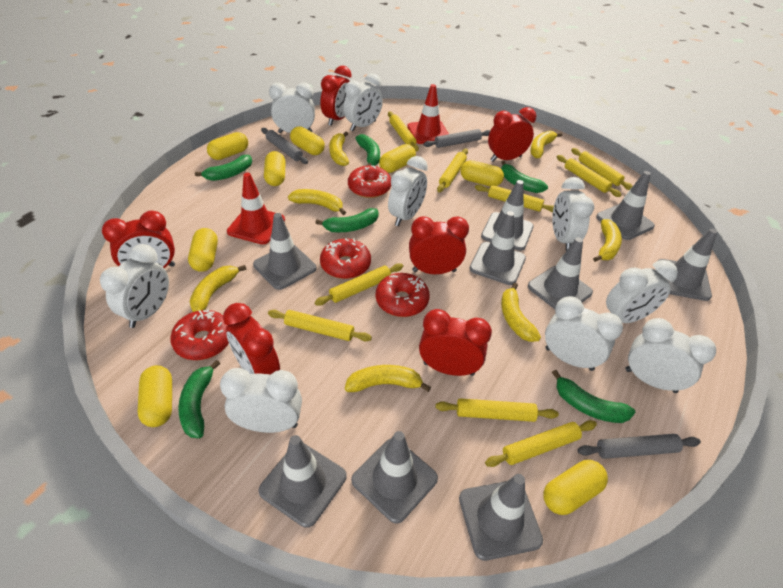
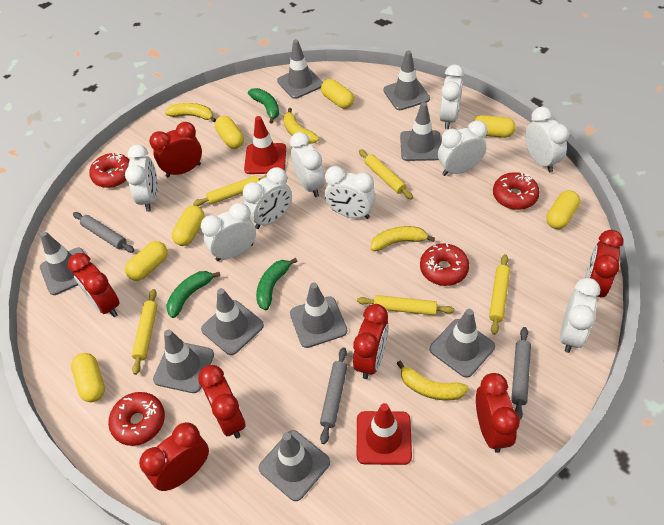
green banana: [178,360,221,438] [195,155,252,181] [316,208,379,232] [355,134,380,166] [501,160,548,193] [552,370,635,423] = 6 -> [166,271,220,318] [248,88,279,124] [256,258,298,310] = 3
red clock: [102,211,175,268] [223,303,280,375] [320,66,351,126] [409,216,469,274] [419,309,492,376] [488,107,536,162] = 6 -> [68,253,120,317] [139,422,209,491] [149,122,202,177] [198,365,246,439] [353,304,389,379] [476,373,520,453] [585,230,624,297] = 7
yellow banana: [190,265,247,312] [288,189,346,215] [329,132,349,166] [345,365,431,392] [501,283,541,342] [530,131,562,158] [593,219,622,262] = 7 -> [165,103,216,122] [283,108,319,144] [371,226,435,251] [396,361,469,400] = 4
yellow capsule: [137,365,172,427] [188,228,218,272] [207,132,248,160] [264,151,286,186] [290,126,325,155] [379,144,416,173] [460,160,504,187] [543,460,608,515] = 8 -> [71,353,105,402] [125,241,168,281] [172,205,205,246] [215,116,244,149] [321,79,354,109] [472,115,516,138] [546,190,580,229] = 7
yellow rolling pin: [268,310,372,341] [315,263,403,306] [388,112,419,152] [436,398,559,422] [437,148,468,192] [475,184,554,212] [485,420,597,467] [557,155,622,197] [571,148,633,190] = 9 -> [132,289,157,375] [193,175,267,206] [357,295,454,315] [359,149,413,200] [489,254,510,335] = 5

